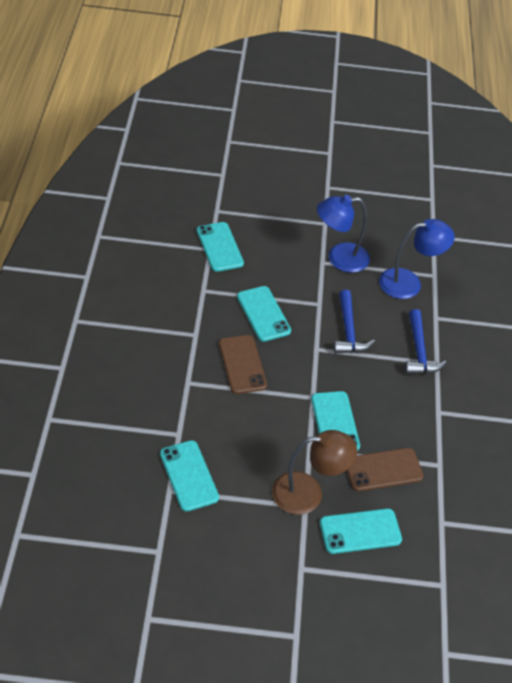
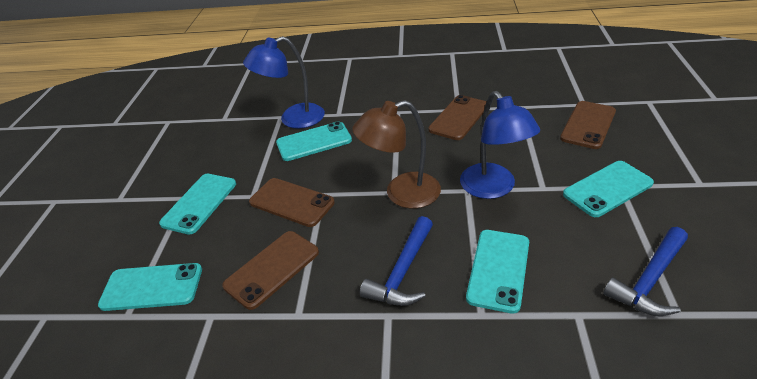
brown phone: [219,335,267,394] [346,448,424,491] = 2 -> [222,231,319,310] [249,178,335,227] [428,95,486,140] [560,101,616,149] = 4

